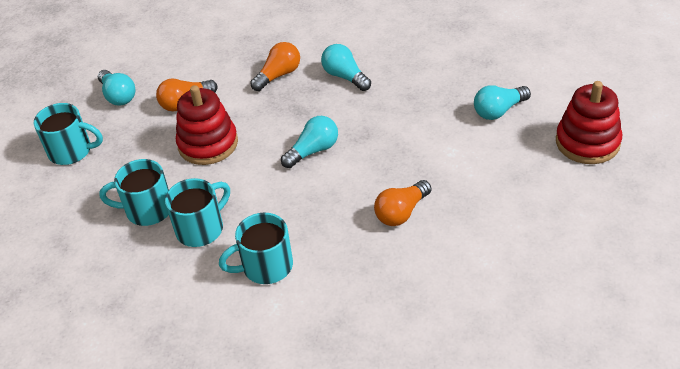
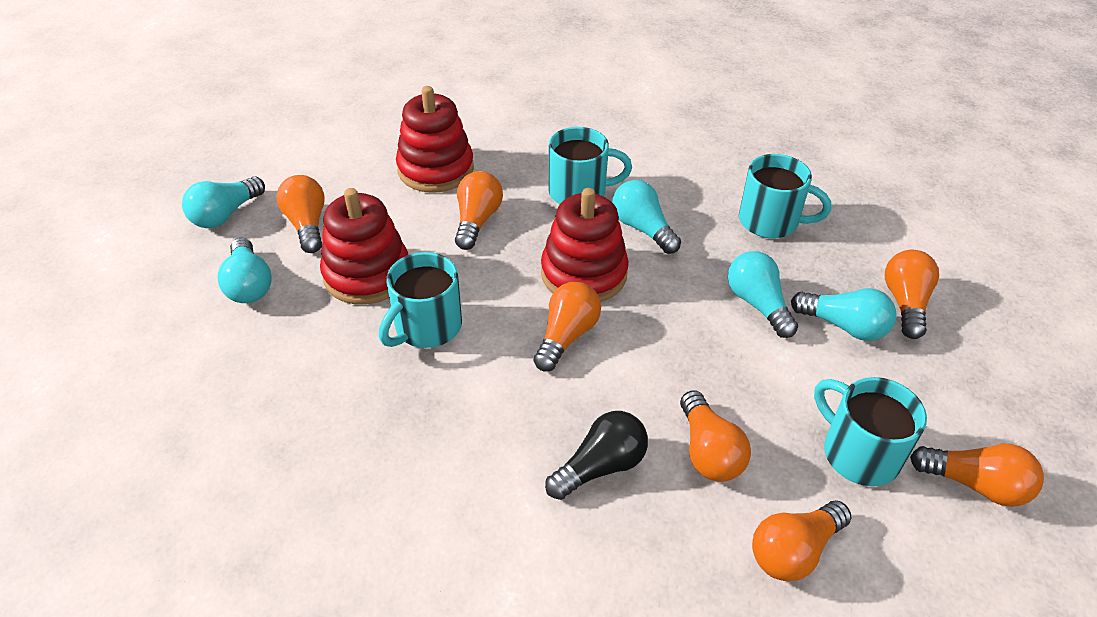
black light bulb: none = 0 -> [545,411,648,500] = 1
orange light bulb: [156,79,217,111] [250,42,300,91] [374,180,431,226] = 3 -> [276,175,325,253] [455,171,503,250] [533,282,601,371] [680,390,751,482] [752,501,851,582] [885,250,939,339] [910,444,1044,507] = 7
red stacking toy: [176,85,238,165] [556,81,622,164] = 2 -> [320,188,408,305] [396,86,474,193] [541,188,629,302] = 3
turquoise light bulb: [98,70,135,105] [281,116,338,168] [321,44,371,91] [474,85,531,120] = 4 -> [182,176,265,228] [217,238,272,303] [612,180,681,254] [728,251,798,338] [791,288,896,341] = 5

